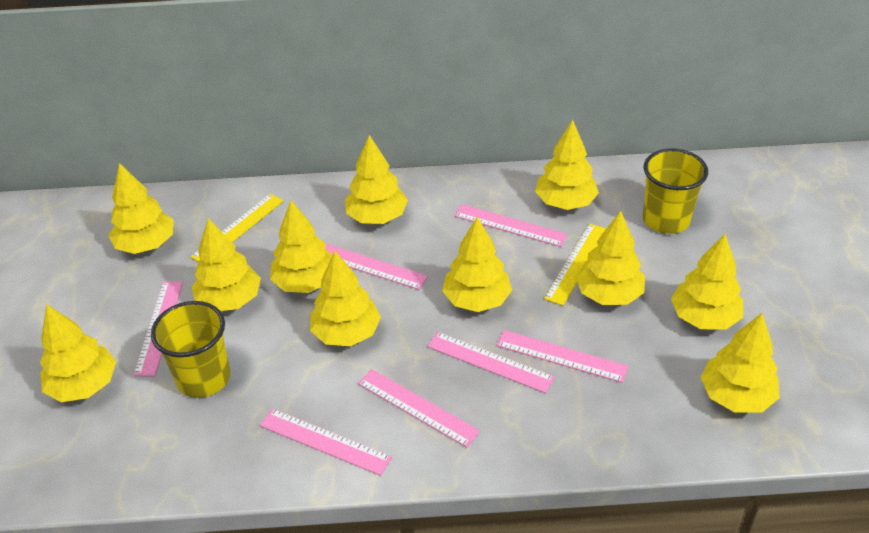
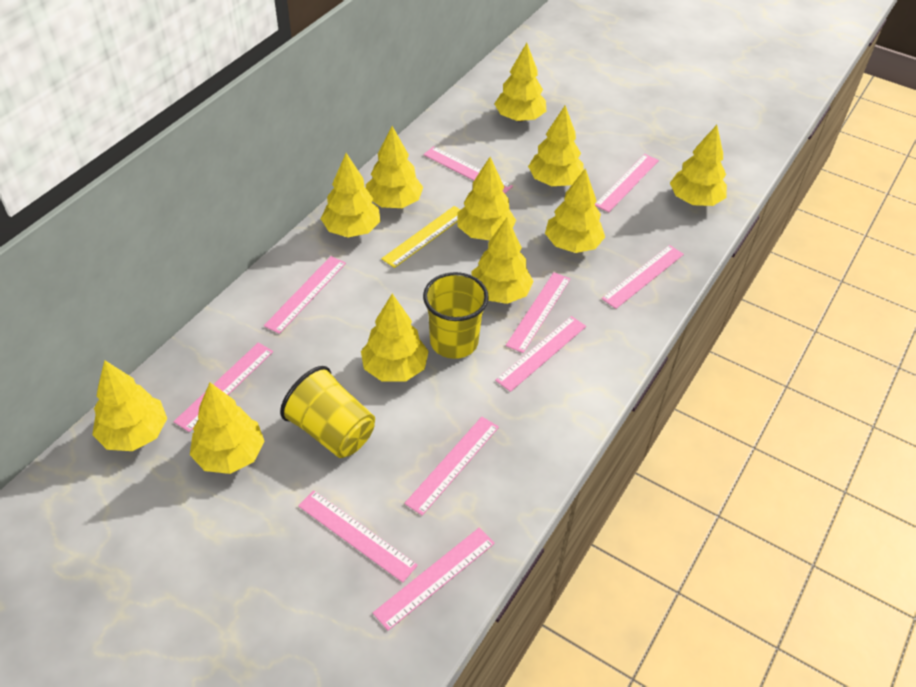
pink ruler: [133,281,183,376] [260,408,392,476] [325,243,428,290] [358,369,480,447] [427,332,555,393] [454,204,568,247] [496,330,629,383] = 7 -> [173,342,273,432] [264,256,346,334] [298,490,418,583] [373,528,495,631] [404,417,499,516] [423,146,513,193] [495,316,586,392] [506,272,570,353] [595,154,659,212] [602,245,684,309] = 10
yellow ruler: [190,194,284,262] [544,224,606,306] = 2 -> [381,206,460,268] = 1

